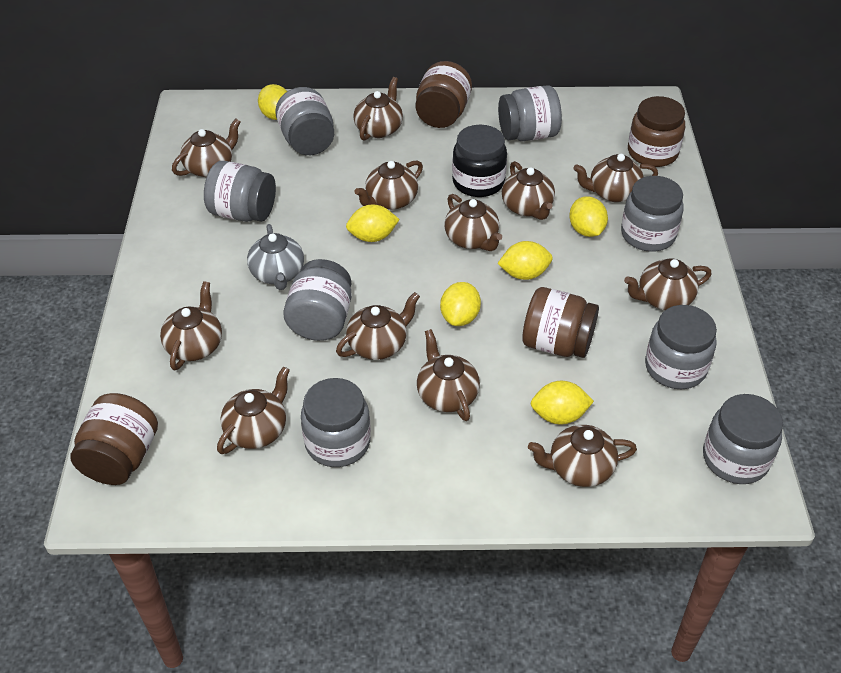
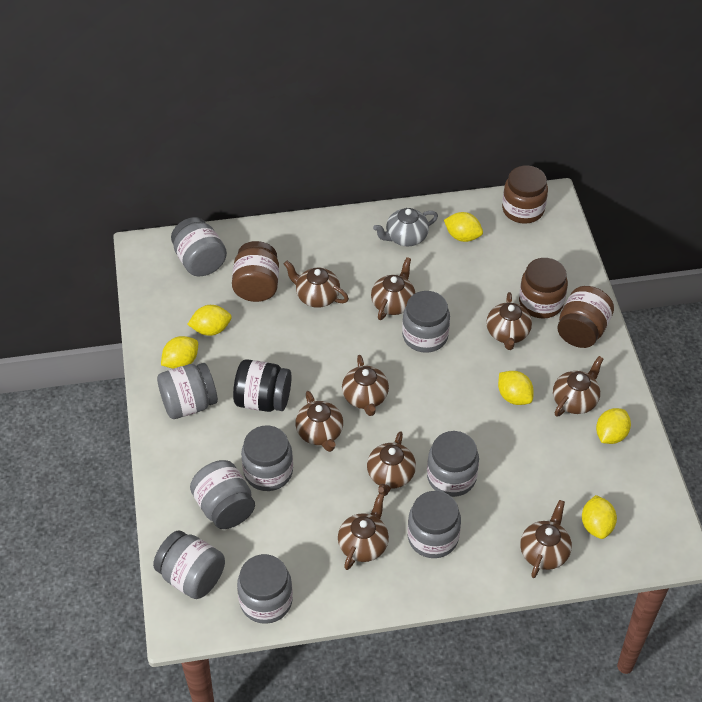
brown teapot: [160,281,222,370] [172,119,240,177] [217,367,290,454] [336,292,420,360] [353,77,403,141] [355,160,423,210] [417,329,480,421] [445,194,502,251] [502,161,555,220] [528,425,637,487] [573,154,658,202] [624,258,711,310] = 12 -> [284,261,349,308] [295,391,343,452] [338,493,389,570] [342,355,389,416] [367,431,416,496] [371,257,415,320] [486,292,532,350] [520,500,572,578] [553,356,604,417] = 9
grey jar: [204,161,276,222] [275,87,334,155] [283,259,352,341] [301,378,371,467] [498,85,562,141] [621,176,684,252] [645,305,717,389] [703,394,783,484] = 8 -> [153,530,225,599] [157,363,218,419] [171,217,227,276] [190,460,255,529] [237,554,293,624] [241,425,293,491] [402,291,450,353] [407,491,461,558] [427,431,479,497] = 9

